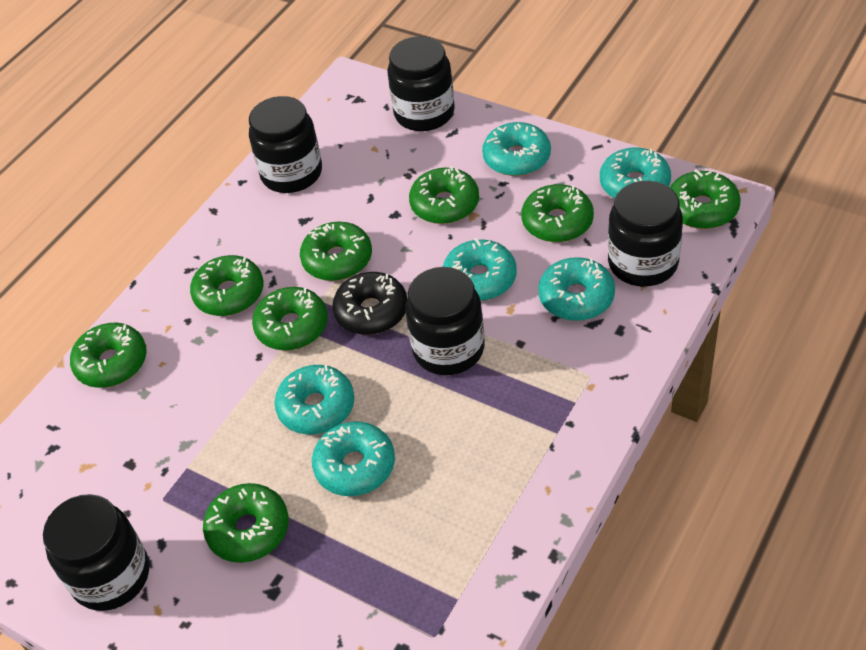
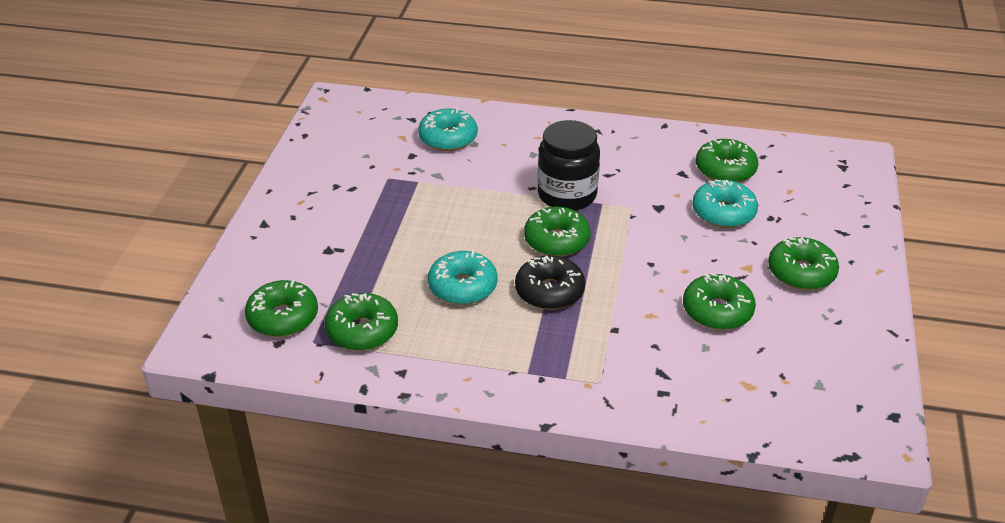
black jar: [43,494,149,611] [249,96,322,193] [387,36,455,131] [405,267,485,375] [608,181,683,287] = 5 -> [538,120,600,210] = 1
green donut: [70,323,147,388] [190,255,264,316] [203,483,289,563] [252,287,328,351] [300,222,372,281] [409,166,479,224] [521,184,594,242] [670,169,741,229] = 8 -> [245,279,318,337] [325,293,398,351] [524,207,591,257] [683,273,756,330] [696,139,758,182] [768,237,839,290] = 6
turquoise donut: [274,365,354,434] [312,421,395,496] [443,238,517,301] [482,122,551,176] [538,257,615,321] [600,147,671,198] = 6 -> [418,108,478,151] [428,250,497,305] [692,179,758,228] = 3

